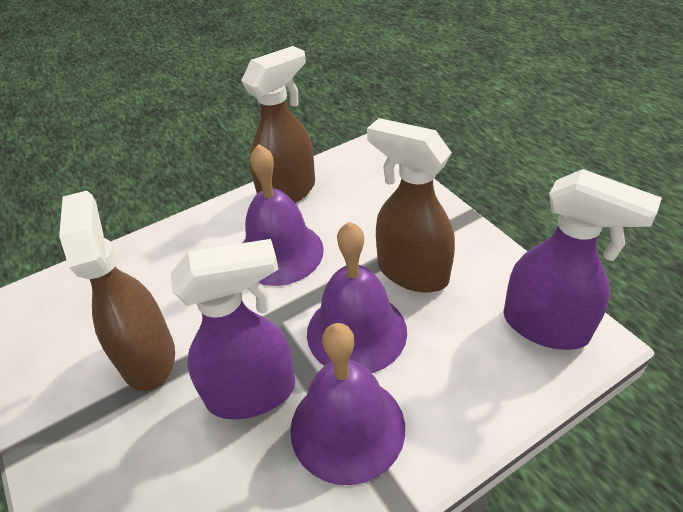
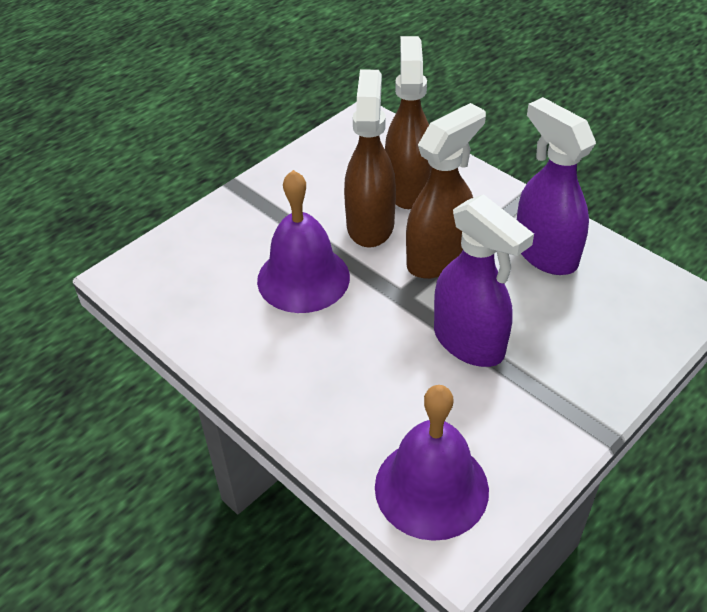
purple bell: [243,144,324,286] [290,323,405,485] [307,221,407,373] = 3 -> [257,170,350,313] [375,385,489,541] = 2

